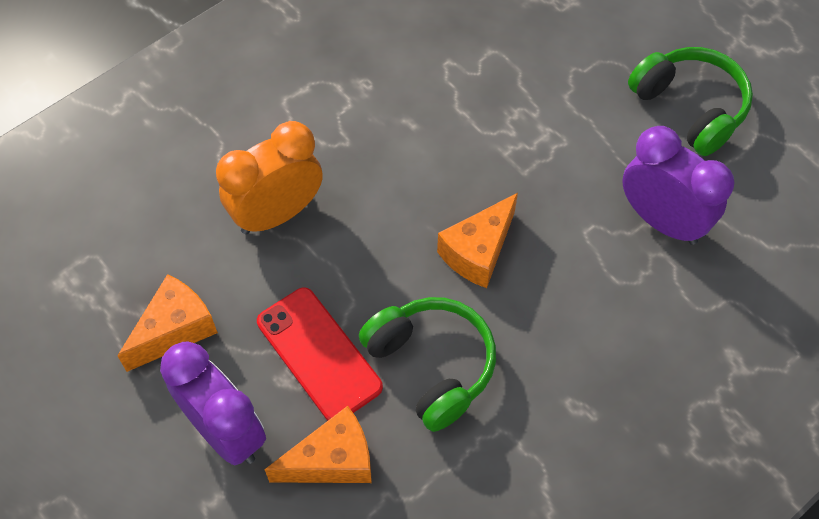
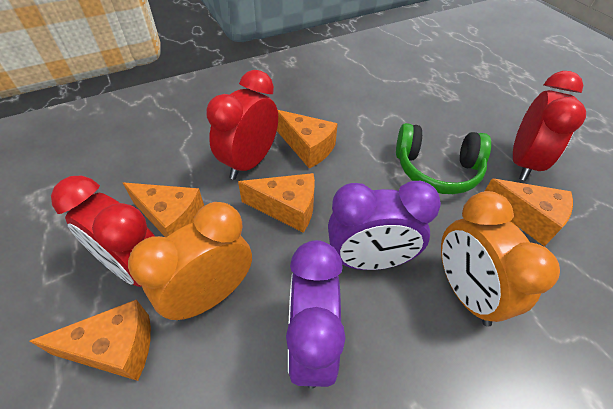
green headphones: [359,297,496,432] [628,47,753,156] = 2 -> [396,123,491,194] = 1
orange cheese: [117,274,218,372] [264,406,372,483] [437,193,518,288] = 3 -> [29,300,151,381] [123,182,204,237] [238,173,315,233] [277,110,338,169] [485,179,573,246] = 5
orange clock: [216,121,323,234] = 1 -> [128,202,252,320] [441,191,560,327] = 2
red clock: none = 0 -> [51,175,155,287] [206,70,278,180] [513,71,586,181] = 3
red phone: [257,287,383,420] = 1 -> none = 0

